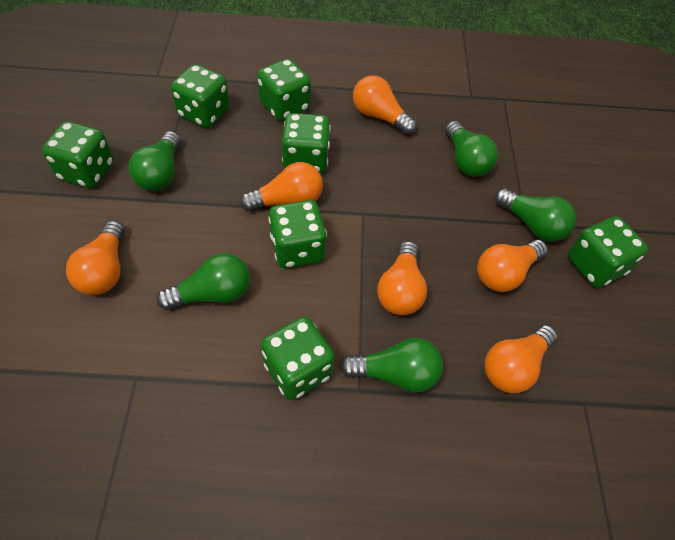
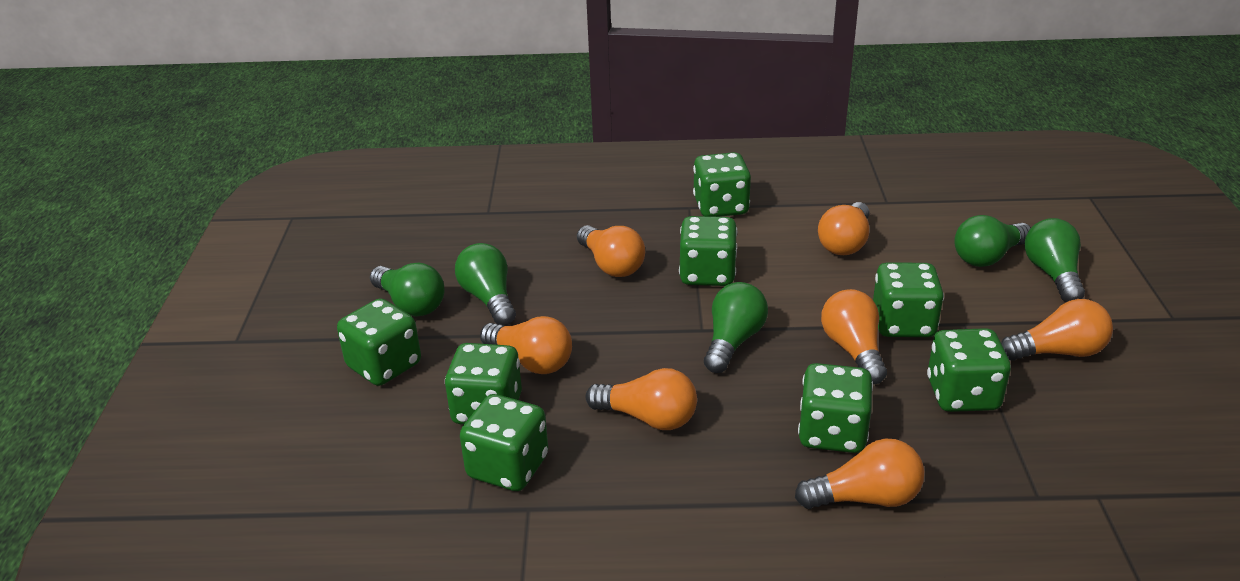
green dice: [42,121,114,188] [171,64,230,128] [257,59,311,121] [261,317,335,400] [269,200,327,268] [282,113,331,173] [568,216,648,288] = 7 -> [337,298,421,386] [445,343,522,425] [460,394,548,491] [679,216,737,286] [693,152,751,217] [798,363,873,453] [873,262,944,337] [927,328,1011,412] = 8
orange light bulb: [66,220,125,295] [240,162,323,211] [353,75,417,135] [377,241,427,315] [477,240,548,292] [485,325,558,393] = 6 -> [480,316,572,374] [577,225,645,277] [586,368,697,430] [795,439,924,509] [818,202,869,255] [821,289,887,384] [1001,299,1113,361] = 7

